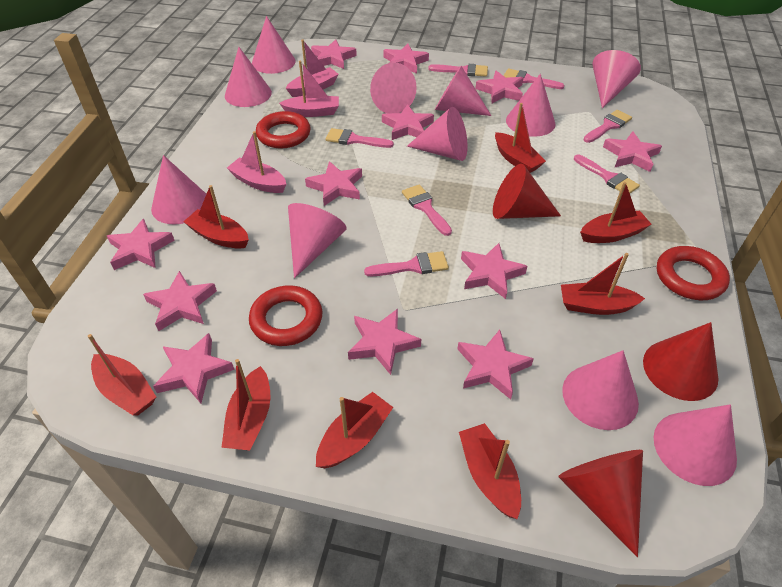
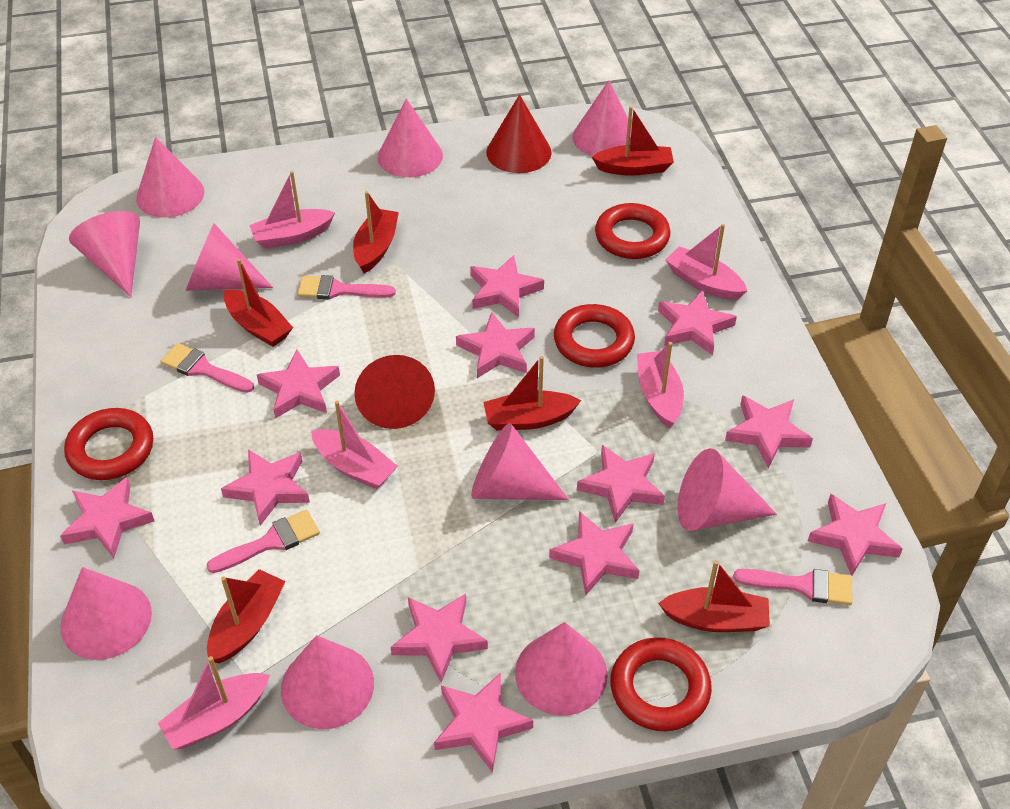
pink boat: [227,131,286,193] [279,61,339,117] [286,39,339,97] = 3 -> [158,656,270,750] [249,171,335,249] [311,401,398,489] [637,342,684,428] [666,224,747,300] = 5
pink brush: [326,128,394,148] [364,251,449,276] [402,185,452,236] [428,64,488,76] [504,69,564,89] [574,154,640,193] [584,110,632,143] = 7 -> [160,343,254,393] [206,510,320,573] [298,275,396,299] [733,569,853,605] = 4
pink cone: [151,155,206,224] [225,47,272,107] [252,16,296,74] [288,203,347,278] [370,63,417,113] [407,107,468,161] [435,66,491,116] [506,74,556,137] [562,350,639,430] [592,50,641,108] [654,404,737,486] = 11 -> [60,567,152,660] [69,211,140,297] [136,137,204,218] [186,224,273,291] [281,635,374,729] [378,99,443,177] [471,423,569,500] [515,622,608,716] [573,80,632,156] [678,448,777,531] = 10
red boat: [88,334,156,416] [183,185,249,249] [221,359,270,450] [316,392,393,468] [459,423,521,519] [495,103,546,173] [561,253,645,315] [580,182,652,243] = 8 -> [207,569,286,663] [224,259,293,347] [353,191,399,273] [483,356,581,430] [592,106,674,176] [658,560,770,632] = 6
red cone: [493,164,561,219] [559,450,643,557] [643,322,718,401] = 3 -> [354,355,435,429] [486,94,552,173] = 2
red ring: [249,285,323,346] [256,111,311,148] [657,246,730,300] = 3 -> [64,408,153,480] [554,304,635,368] [595,203,671,259] [610,637,712,731] = 4

